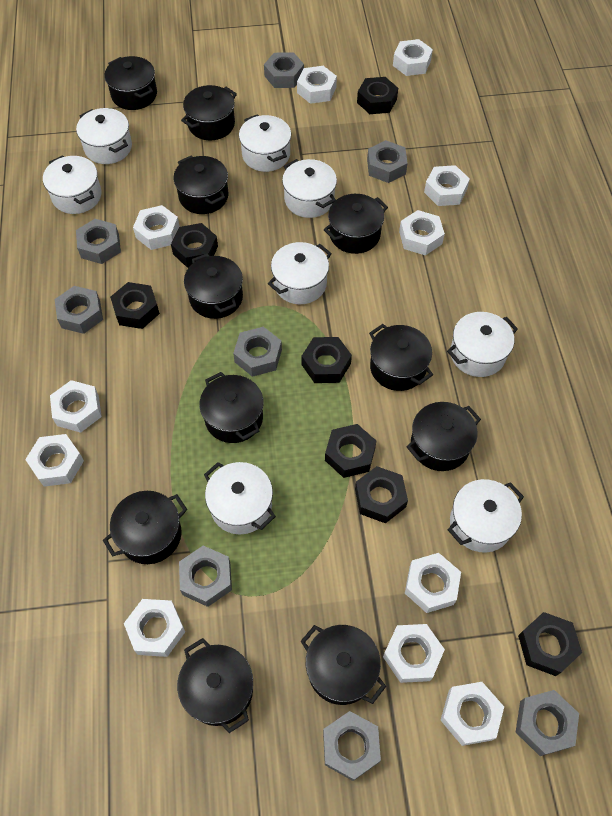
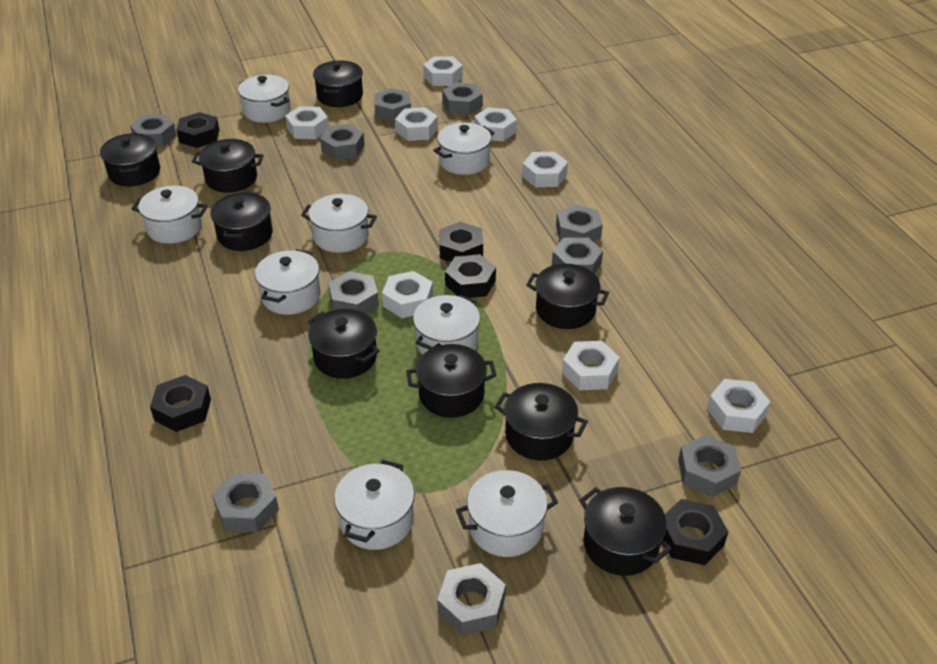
black nut: [110,282,160,329] [171,223,218,268] [301,337,352,383] [325,424,376,478] [355,466,408,523] [357,77,398,114] [518,612,582,676] = 7 -> [150,375,211,432] [176,112,219,148] [439,222,483,262] [445,254,496,298] [663,499,728,565] = 5
black pot: [103,491,187,564] [105,56,157,110] [174,156,229,214] [177,638,253,733] [181,85,237,140] [184,253,243,319] [199,372,264,443] [301,625,386,705] [324,194,388,254] [369,324,433,391] [407,402,481,471] = 11 -> [100,133,160,186] [192,139,264,193] [210,192,273,251] [308,309,380,379] [313,60,363,107] [406,344,497,418] [495,383,588,460] [526,264,609,329] [579,487,672,576] = 9
grey nut: [55,286,103,334] [76,219,121,264] [179,546,232,607] [233,327,282,377] [264,52,304,88] [323,711,381,781] [367,140,408,183] [516,690,579,756] = 8 -> [130,114,177,147] [212,472,279,532] [320,124,365,160] [328,271,379,314] [374,88,411,122] [437,563,506,636] [442,82,483,115] [552,237,603,274] [556,204,603,242] [678,435,741,497] = 10
white nut: [25,434,84,487] [50,380,102,433] [124,599,185,657] [133,205,180,250] [297,66,337,104] [383,624,445,683] [393,39,433,76] [399,210,445,256] [405,553,461,613] [424,165,470,206] [441,682,504,746] = 11 -> [285,106,329,139] [382,271,433,318] [395,107,438,141] [423,56,463,86] [474,107,517,141] [522,152,568,187] [562,341,620,390] [707,379,770,433] = 8

